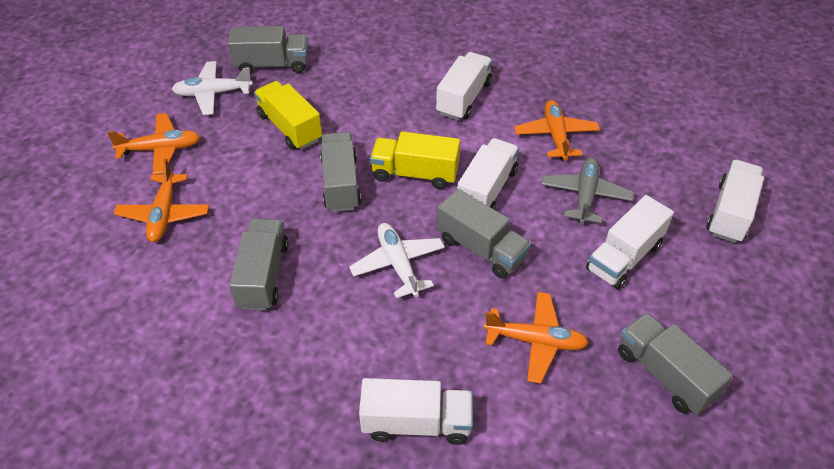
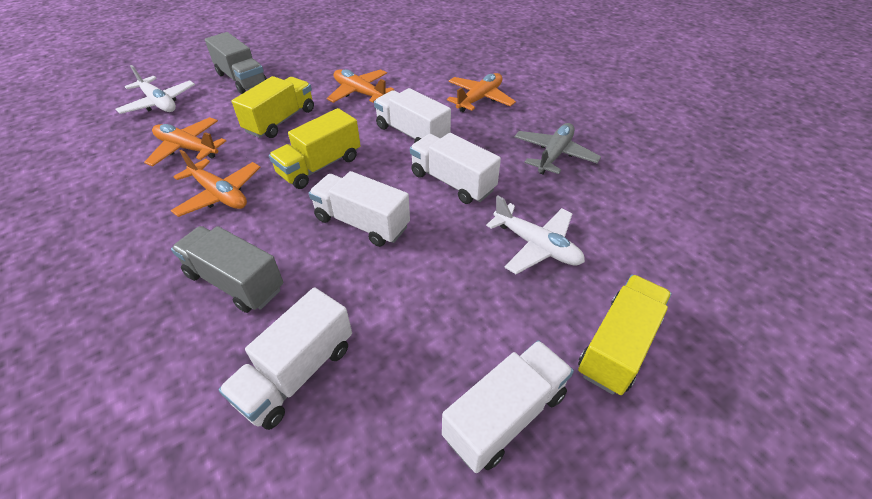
grey truck: [228,26,308,73] [229,219,289,311] [320,132,361,212] [437,188,531,279] [618,312,733,415] = 5 -> [171,226,283,313] [205,32,267,94] = 2
yellow truck: [254,81,322,150] [370,131,460,189] = 2 -> [232,76,314,138] [269,108,360,189] [578,275,672,395] = 3

